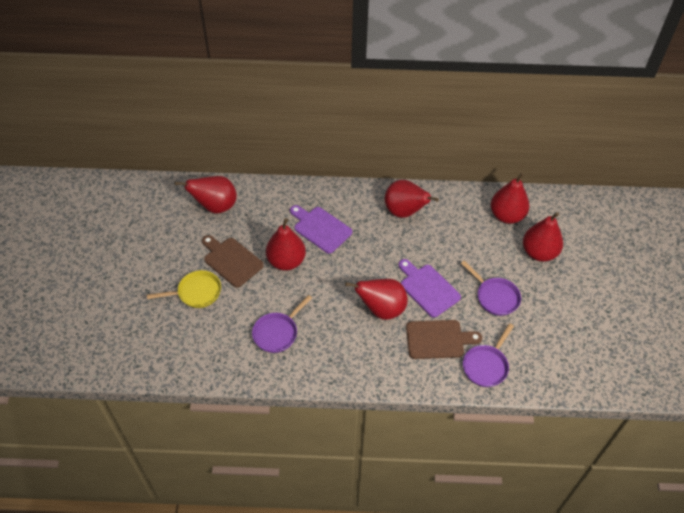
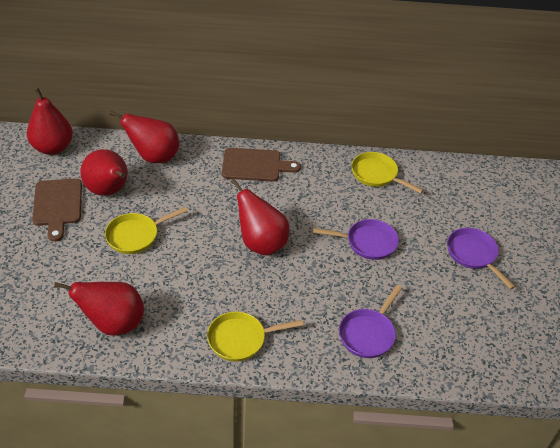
purple cutting board: [290,205,352,254] [399,259,461,318] = 2 -> none = 0
red pear: [175,176,237,214] [266,218,306,271] [345,279,408,320] [385,180,439,218] [491,173,530,224] [523,212,563,262] = 6 -> [27,87,73,155] [54,282,144,336] [80,149,128,196] [109,111,179,163] [231,179,289,256] = 5
yellow pan: [147,270,221,308] = 1 -> [105,207,188,254] [207,311,303,362] [351,152,424,194] = 3

